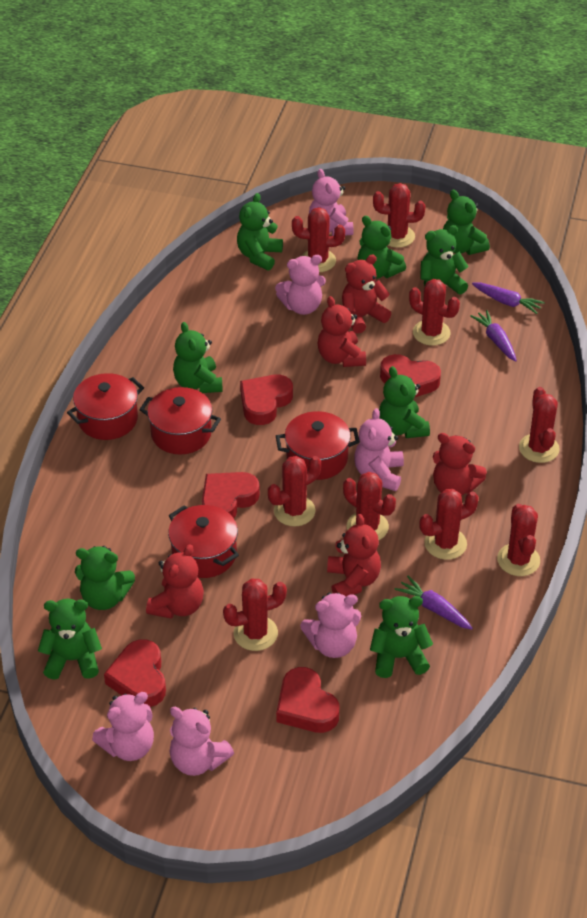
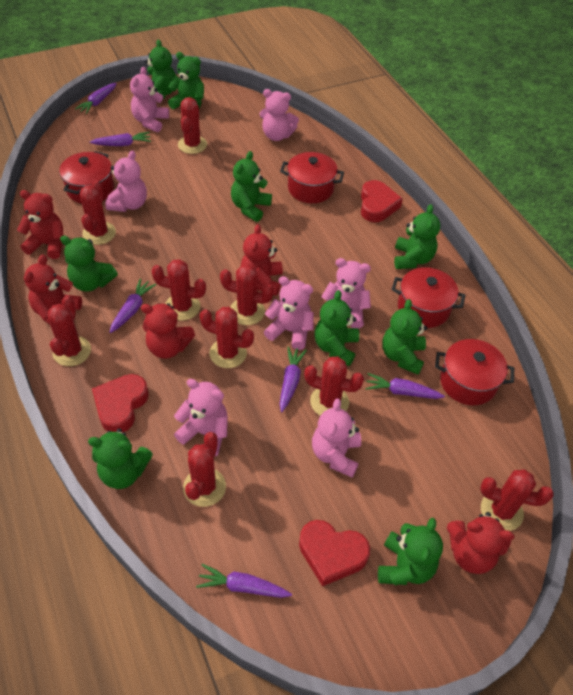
pink teddy bear: [92,692,154,761] [170,707,234,776] [275,255,326,315] [300,592,361,658] [309,169,353,236] [354,408,404,491] = 6 -> [105,150,147,212] [130,67,169,132] [174,379,228,456] [259,89,299,141] [264,276,314,350] [312,398,361,478] [321,258,371,329] = 7
purple carrot: [394,576,473,630] [470,310,517,362] [472,283,545,314] = 3 -> [75,83,117,114] [90,132,151,146] [110,279,156,333] [196,564,292,598] [280,346,307,412] [365,373,445,399] = 6
red heart: [104,639,166,707] [202,472,260,518] [240,374,293,425] [276,667,340,733] [380,354,441,397] = 5 -> [92,374,149,433] [299,520,370,586] [361,180,403,222] = 3

